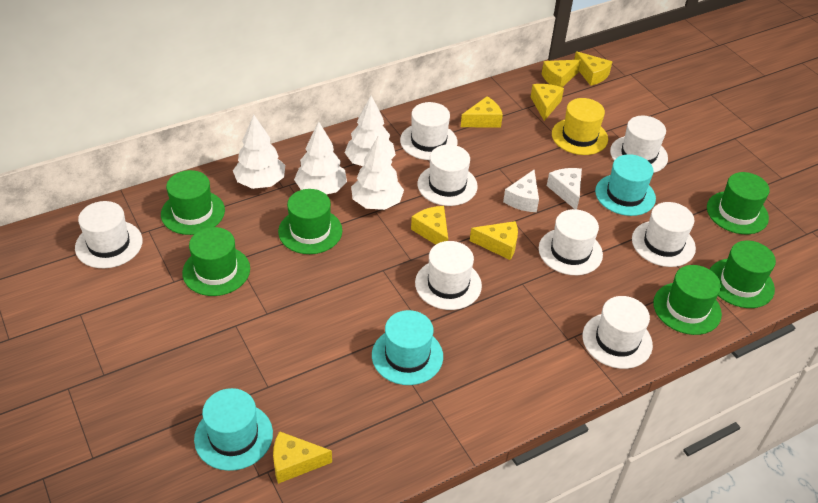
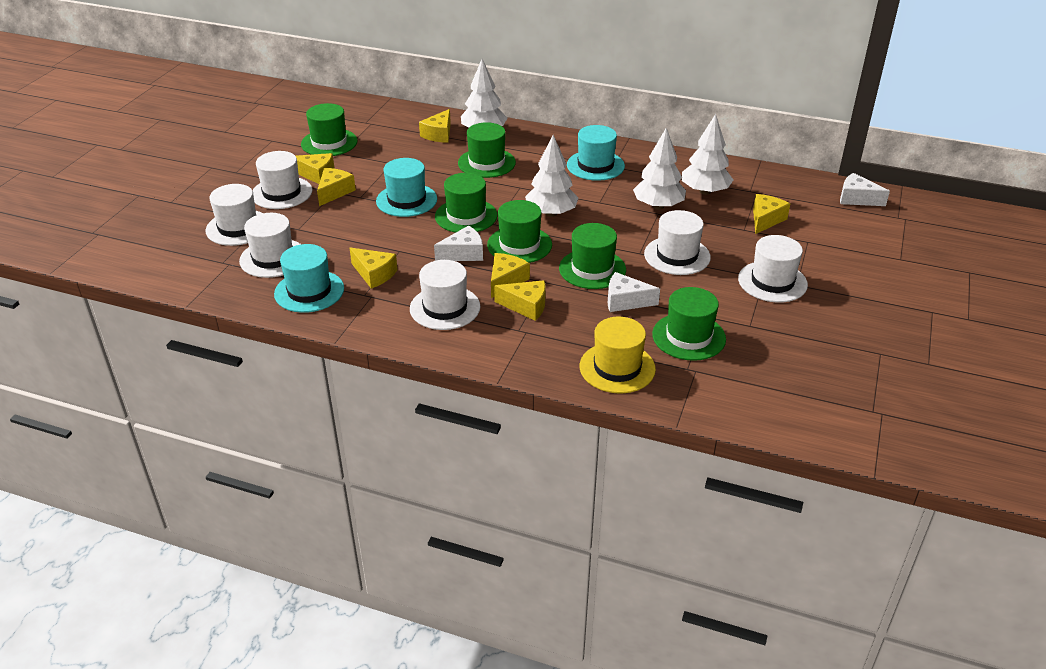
white cheese: [503,170,539,212] [547,168,582,209] = 2 -> [434,225,483,261] [608,272,660,312] [840,173,890,206] = 3
white hat: [75,201,143,268] [400,102,457,160] [415,241,482,310] [417,145,478,206] [539,209,603,275] [582,296,653,369] [610,116,668,173] [632,202,696,267] = 8 -> [205,184,262,246] [239,213,301,278] [252,151,313,209] [410,260,480,330] [644,210,711,275] [738,235,808,303] = 6

